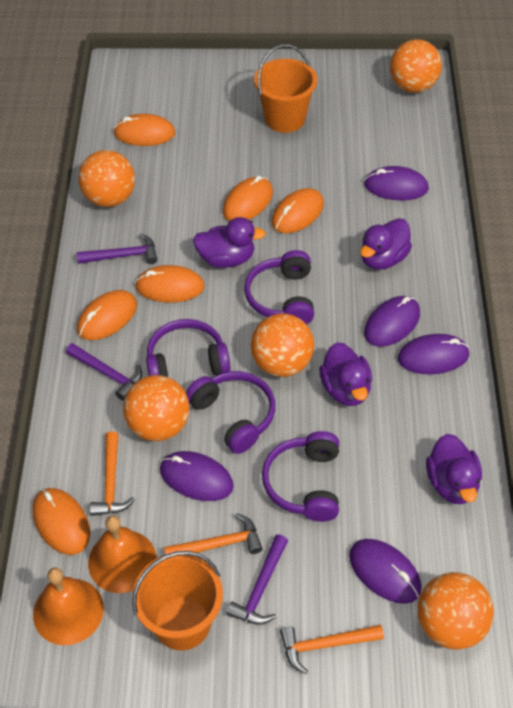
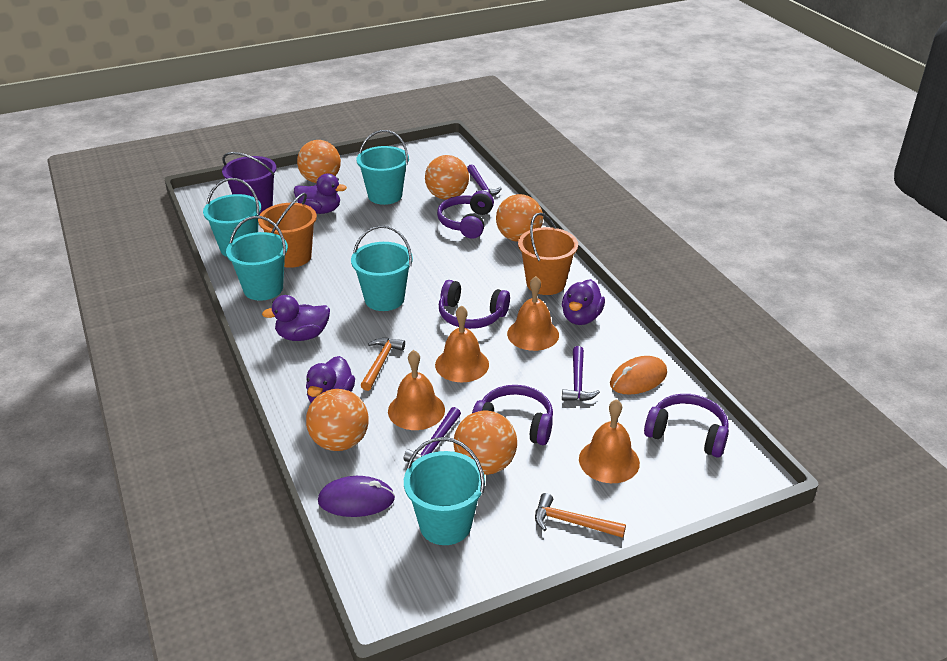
orange bell: [33,568,104,645] [88,515,156,593] = 2 -> [388,350,445,430] [435,305,489,382] [507,276,559,351] [579,399,640,483] = 4
orange hammer: [90,432,135,516] [164,513,263,555] [280,625,384,674] = 3 -> [361,338,405,391] [535,493,626,538] = 2
orange mouse: [33,488,90,555] [77,290,137,340] [113,114,175,146] [135,265,205,303] [223,176,273,221] [272,188,324,233] = 6 -> [610,356,667,395] = 1
purple bucket: none = 0 -> [222,152,276,215] = 1
purple mouse: [160,451,234,501] [349,539,421,604] [364,166,429,200] [364,296,420,347] [398,334,470,375] = 5 -> [318,476,395,517] = 1
turquoise bucket: none = 0 -> [203,178,261,257] [226,216,288,301] [351,225,413,311] [357,130,409,205] [404,437,485,545] = 5

